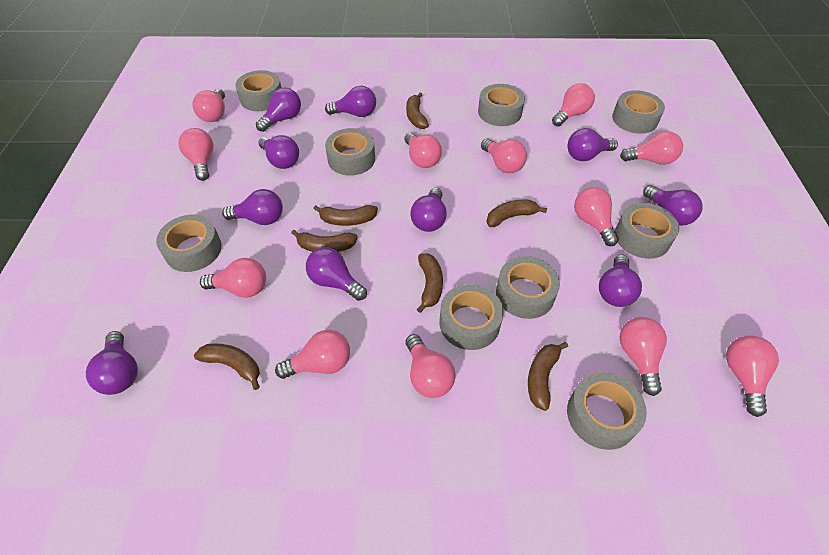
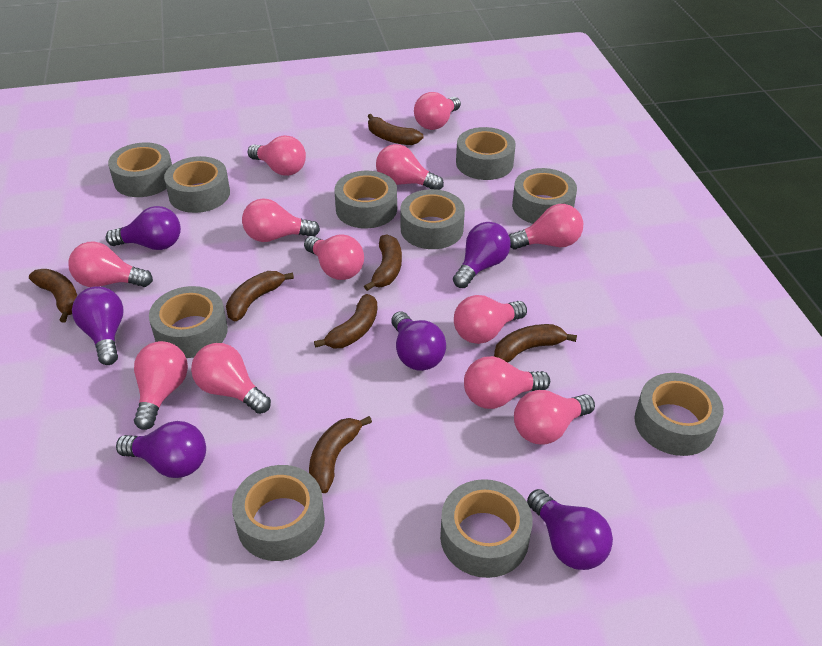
grey tape: [156,215,222,272] [235,70,282,111] [325,128,375,176] [439,284,503,350] [478,84,525,126] [496,256,560,319] [567,372,647,450] [612,90,665,134] [615,203,679,259] = 9 -> [108,142,172,197] [149,286,228,358] [164,156,230,213] [232,465,325,561] [334,171,397,228] [401,189,465,249] [440,479,533,578] [456,127,516,180] [512,168,577,224] [635,373,724,456] = 10
purple light bulb: [86,331,138,395] [222,189,283,225] [256,88,301,132] [258,135,299,169] [306,247,367,301] [325,86,376,117] [410,188,447,232] [568,128,618,161] [599,255,642,307] [643,185,702,226] = 10 -> [72,286,124,365] [106,206,181,250] [116,421,206,478] [391,311,446,371] [453,222,511,288] [527,489,613,570] = 6

